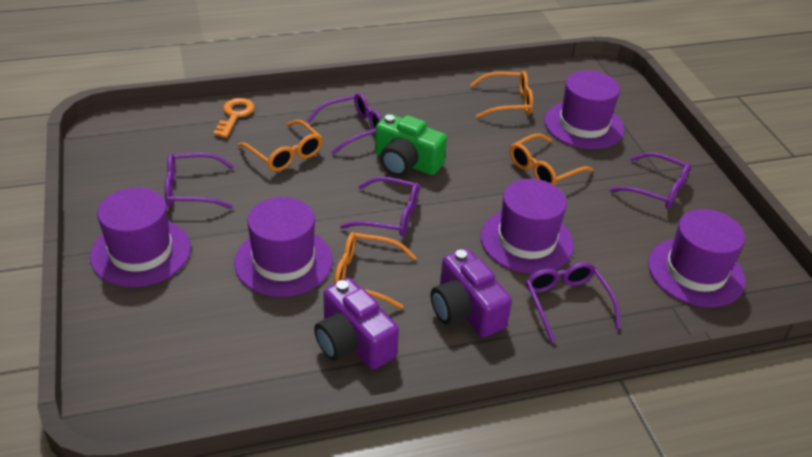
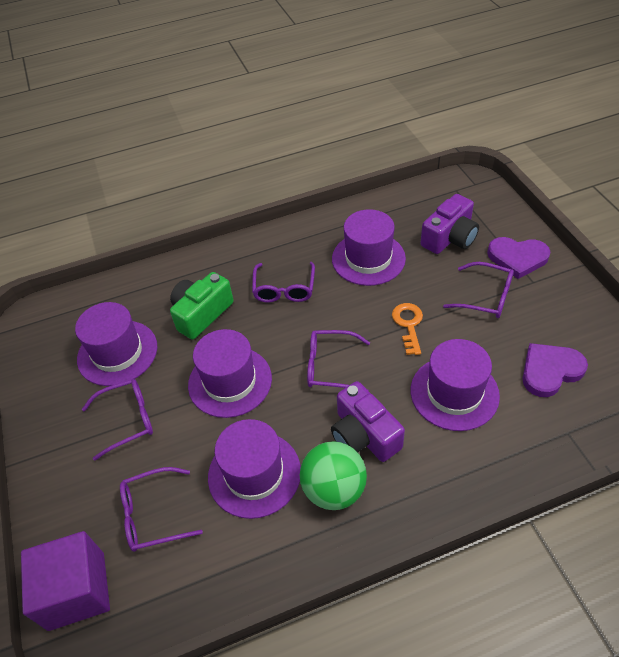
green ball: none = 0 -> [300,441,367,510] = 1
orange glasses: [238,120,323,172] [334,232,417,309] [470,71,533,118] [510,133,593,185] = 4 -> none = 0
purple cube: none = 0 -> [21,531,110,631] = 1
purple heart: none = 0 -> [487,237,550,279] [522,343,588,397] = 2

